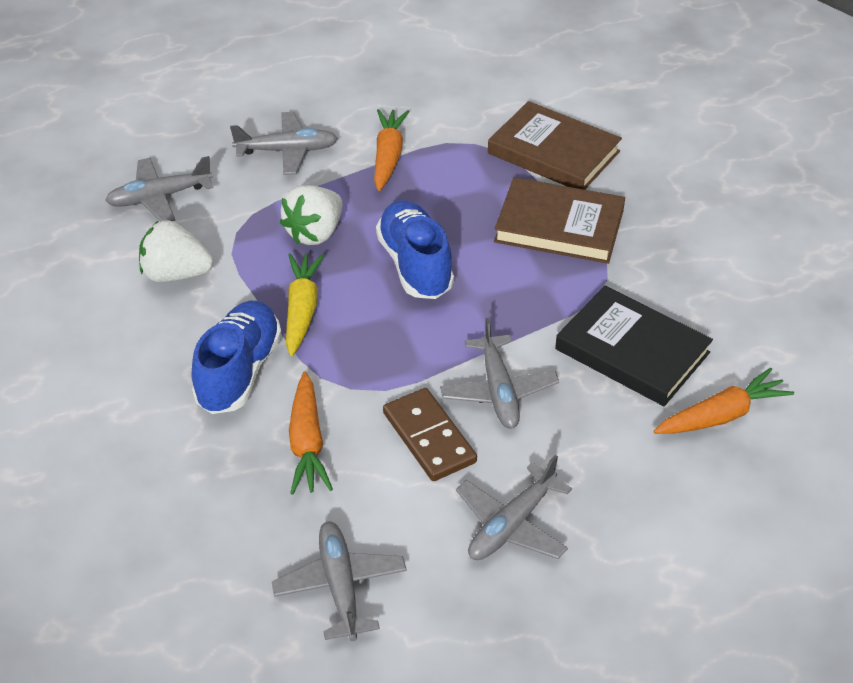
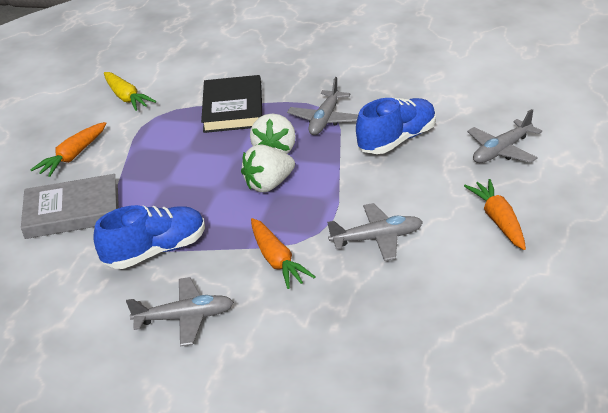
brown book: [488,101,622,190] [494,177,625,264] = 2 -> none = 0
brown domino: [383,388,477,481] = 1 -> none = 0
grey book: none = 0 -> [21,174,119,239] = 1
grey plane: [105,156,214,221] [230,112,338,175] [272,521,407,641] [440,318,559,429] [456,455,572,560] = 5 -> [126,277,234,346] [287,77,358,135] [327,203,423,261] [467,109,542,163] = 4

